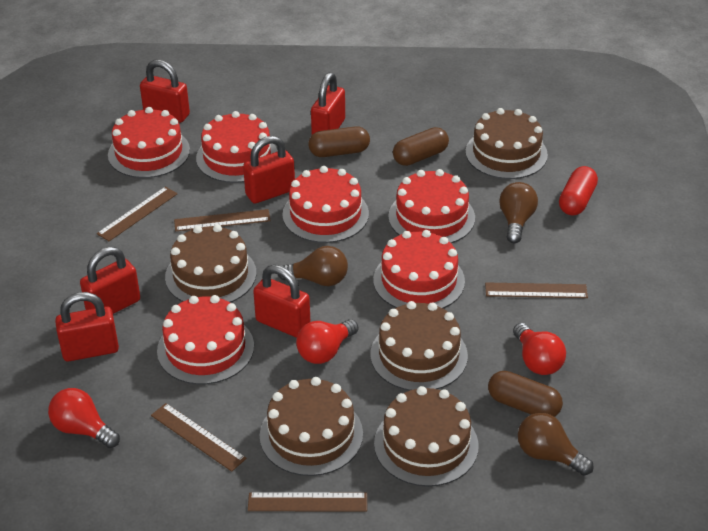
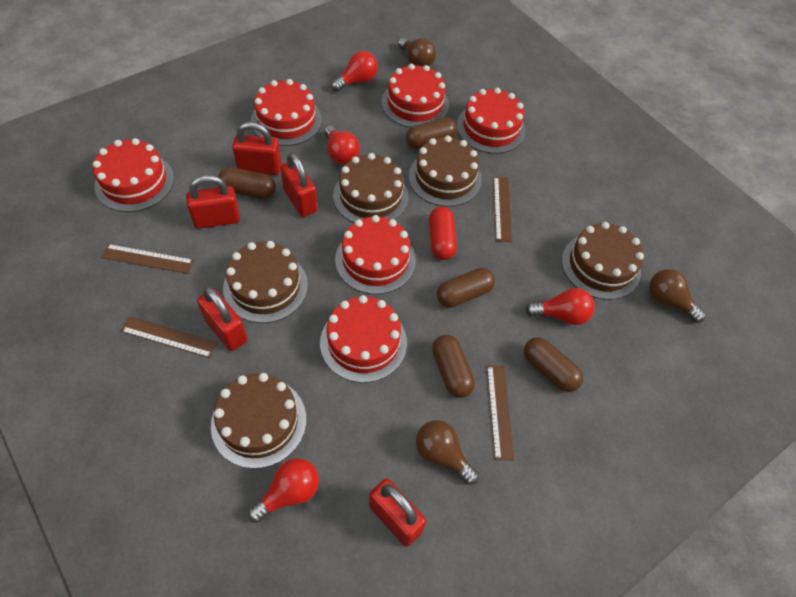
brown capsule: [308,126,370,157] [393,127,449,166] [488,371,563,417] = 3 -> [218,167,276,199] [406,118,457,149] [432,334,475,398] [437,268,495,308] [524,337,583,392] = 5
brown ruler: [97,187,177,241] [151,403,247,472] [174,209,271,231] [248,492,367,512] [485,282,588,298] = 5 -> [101,244,194,274] [121,316,218,358] [487,365,515,460] [494,177,512,242] = 4
red light bulb: [48,388,120,448] [296,319,358,364] [513,323,566,375] = 3 -> [248,458,319,523] [325,125,360,165] [331,51,378,91] [525,288,595,325] = 4
red padlock: [55,292,119,362] [80,247,140,314] [140,60,190,123] [243,136,295,204] [253,265,311,338] [311,72,345,135] = 6 -> [186,175,240,229] [197,286,247,351] [232,122,282,175] [280,152,317,217] [369,479,427,547] = 5

